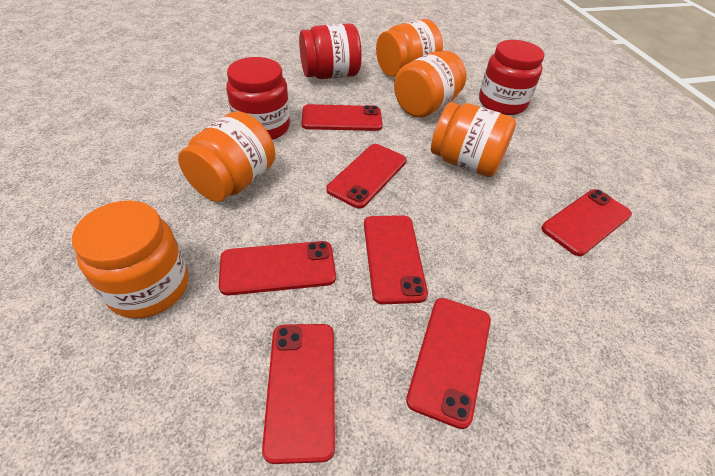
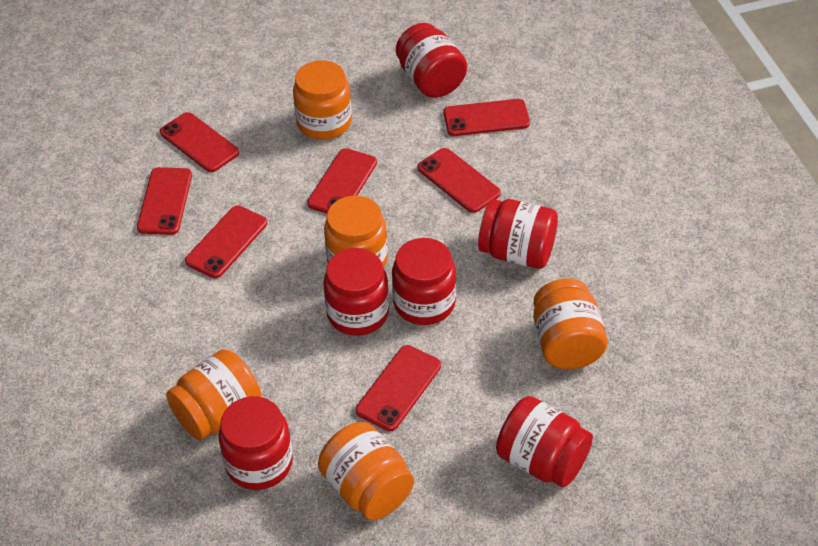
red jar: [226,57,290,140] [299,23,362,79] [479,40,544,115] = 3 -> [218,396,293,490] [323,248,389,336] [392,238,456,325] [396,23,467,98] [478,199,558,269] [496,396,593,487] = 6

